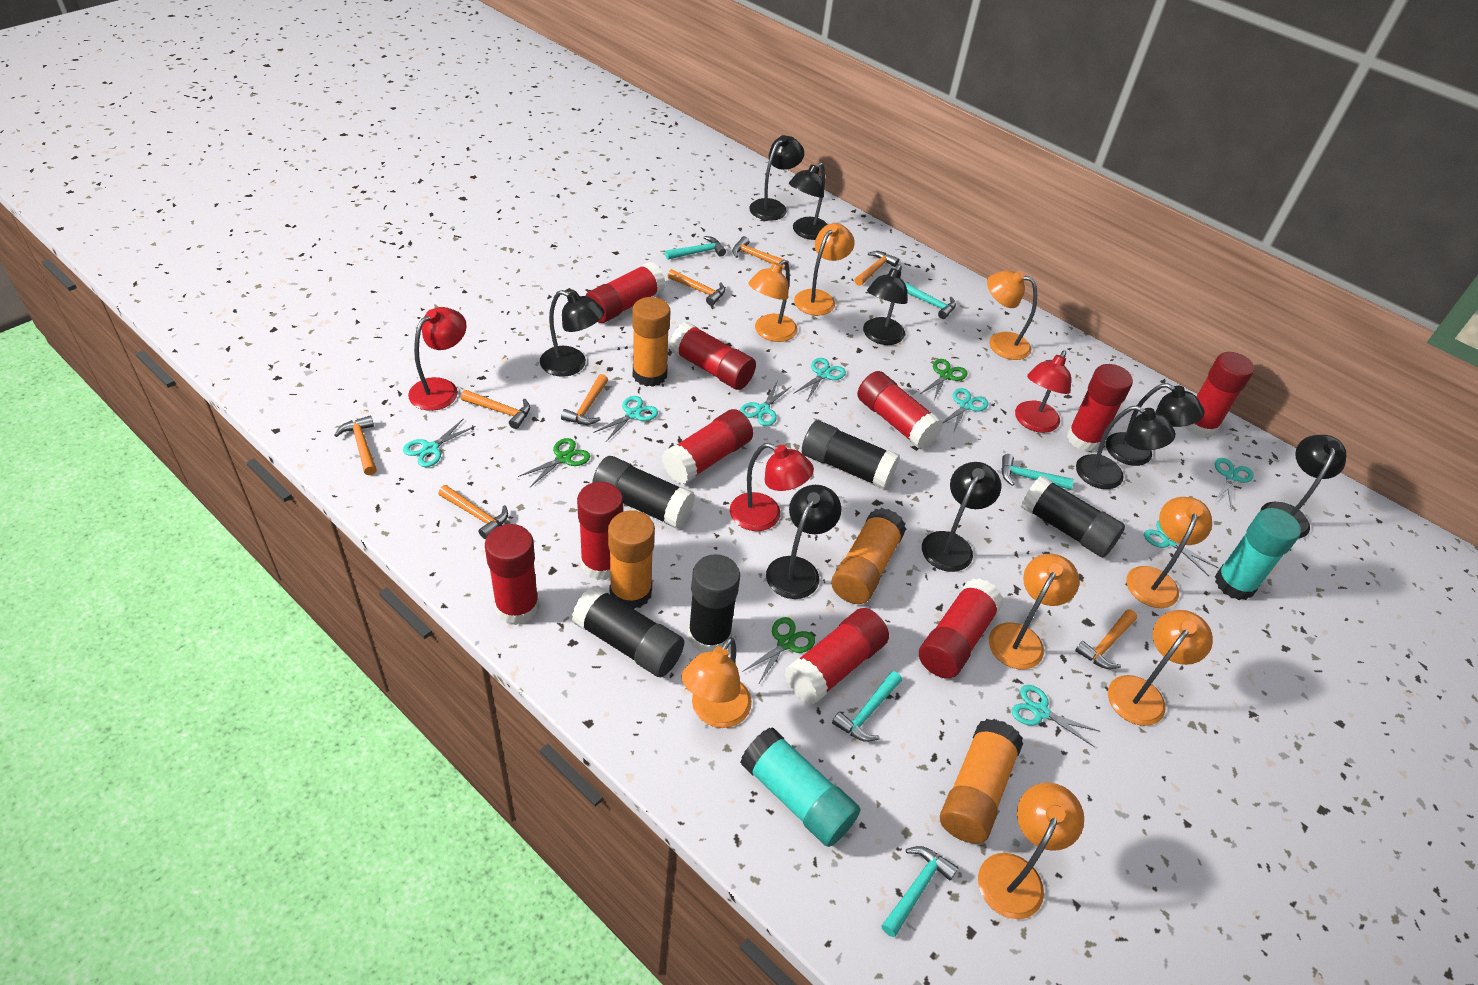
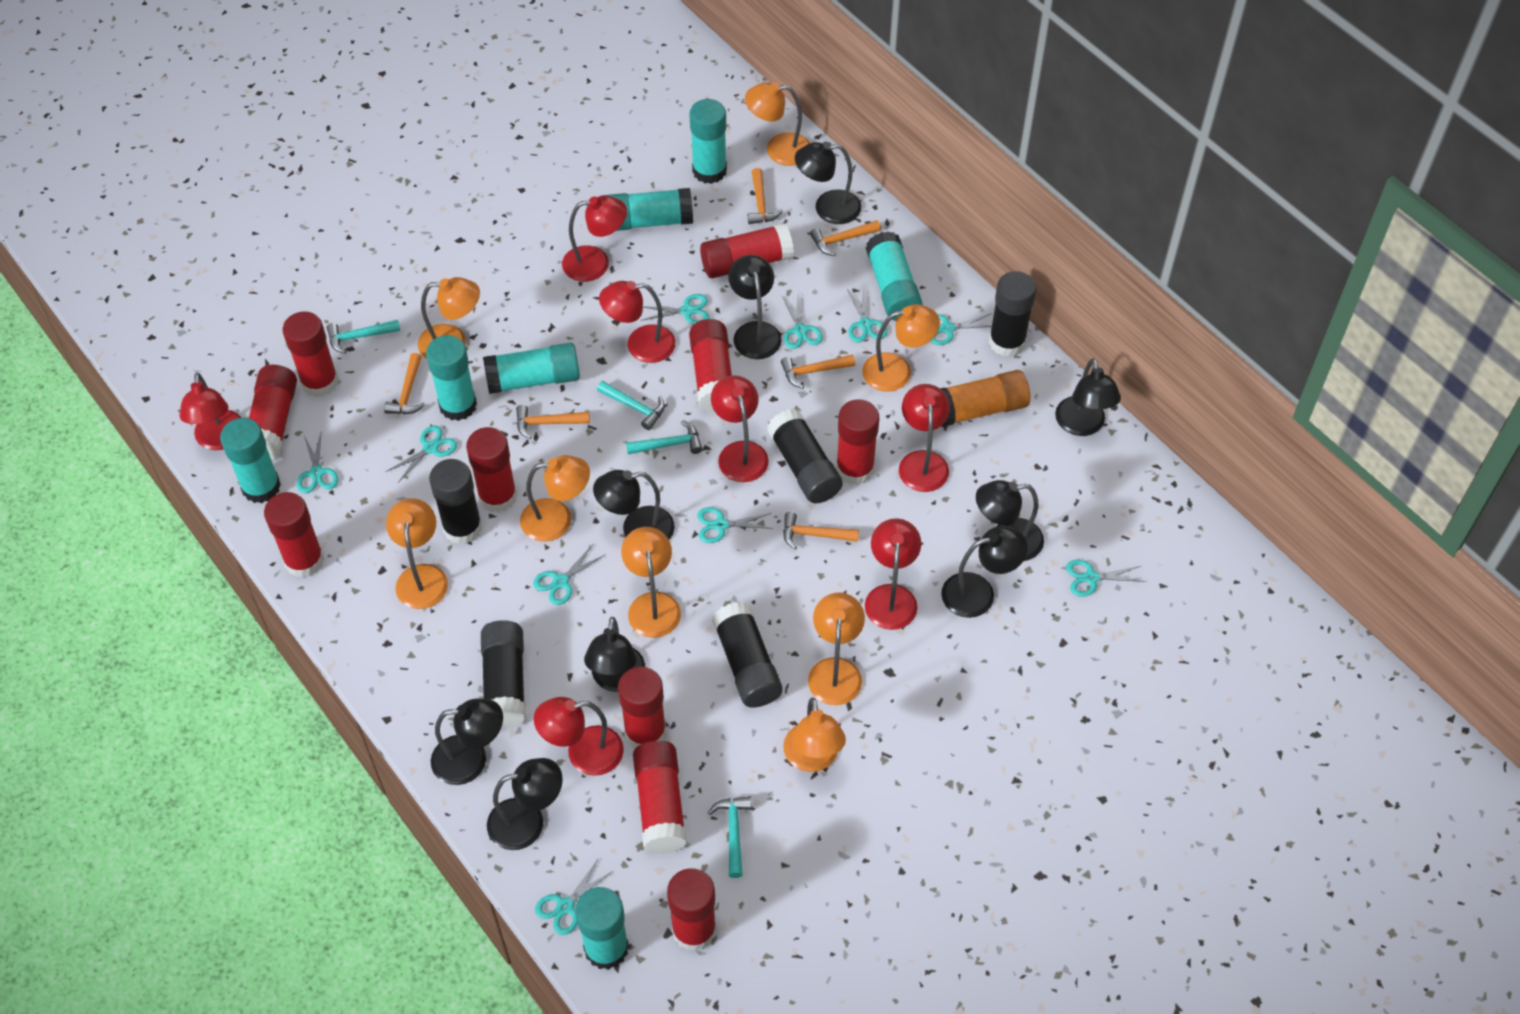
green scissors: [518,438,590,487] [742,617,815,685] [919,359,968,401] = 3 -> none = 0
orange glue stick: [608,510,655,609] [632,297,671,387] [831,508,906,604] [940,719,1023,844] = 4 -> [940,370,1030,427] = 1
orange hammer: [334,415,377,475] [438,485,508,539] [461,390,530,429] [561,374,608,425] [668,269,725,306] [732,236,789,270] [855,251,899,286] [1075,609,1137,669] = 8 -> [384,353,425,414] [516,405,590,439] [748,168,783,224] [781,354,855,389] [783,512,859,549] [810,220,881,256] = 6
red lamp: [408,307,467,411] [730,443,814,531] [1015,350,1071,433] = 3 -> [180,373,241,450] [534,697,624,776] [562,195,627,282] [599,281,676,363] [711,375,769,482] [865,518,921,630] [899,384,950,492] = 7
turquoise glue stick: [740,727,860,847] [1215,508,1301,600] = 2 -> [220,418,281,503] [426,335,477,421] [483,342,580,394] [575,887,629,970] [607,188,693,231] [690,99,727,184] [866,231,923,321] = 7
turquoise hammer: [665,236,726,260] [832,671,902,742] [881,846,958,937] [903,281,956,319] [1001,454,1074,490] = 5 -> [327,320,400,354] [597,381,665,430] [626,421,702,454] [708,796,752,878] = 4
turquoise scissors: [403,418,476,467] [593,396,658,442] [740,381,792,426] [793,358,846,401] [943,388,988,434] [1011,685,1099,747] [1144,520,1218,576] [1214,458,1254,508] = 8 -> [297,433,338,493] [386,426,457,482] [533,544,606,605] [535,859,613,935] [640,294,710,324] [697,507,773,543] [782,294,823,349] [847,289,887,343] [931,313,992,345] [1066,560,1145,597] = 10

